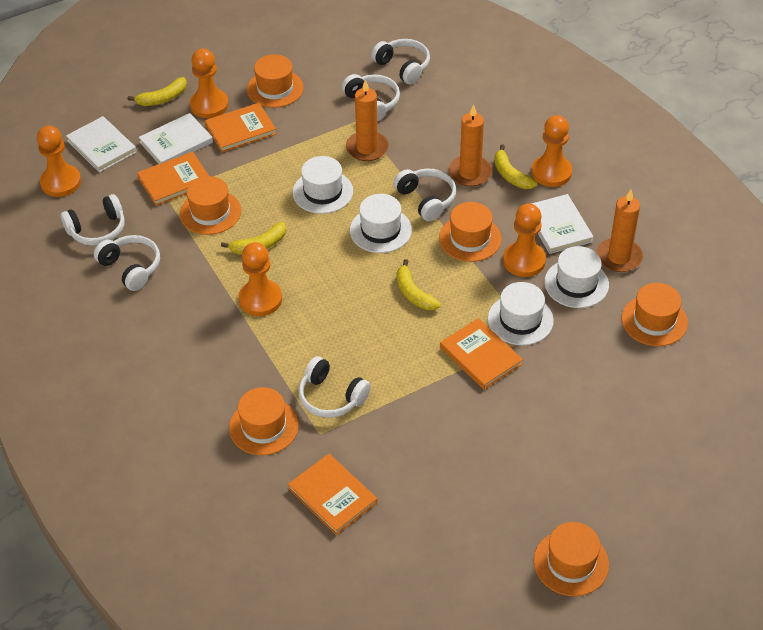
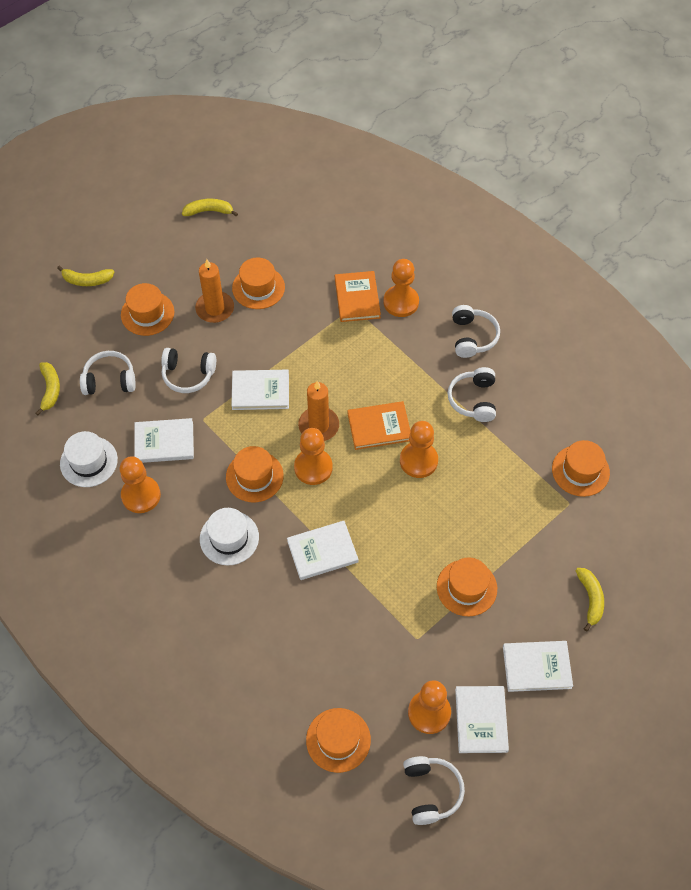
orange book: [137,152,209,206] [205,103,276,153] [288,454,377,535] [440,318,523,390] = 4 -> [335,271,381,322] [347,401,410,450] = 2
orange candle: [346,80,389,161] [449,104,492,187] [597,190,643,272] = 3 -> [195,259,234,323] [298,381,339,441] = 2
white book: [66,116,137,173] [139,113,213,164] [531,194,594,254] = 3 -> [134,418,194,463] [231,370,289,410] [287,521,358,580] [455,686,509,753] [503,641,573,692] = 5
white hat: [293,156,353,214] [350,194,412,253] [488,282,554,345] [544,246,609,308] = 4 -> [60,431,118,487] [200,508,259,565] = 2
white headphones: [61,194,125,246] [94,235,160,291] [298,356,371,418] [342,74,400,122] [371,39,430,84] [393,169,456,221] = 6 -> [80,351,136,395] [161,348,216,393] [403,756,465,825] [448,367,496,422] [452,305,500,358] = 5

